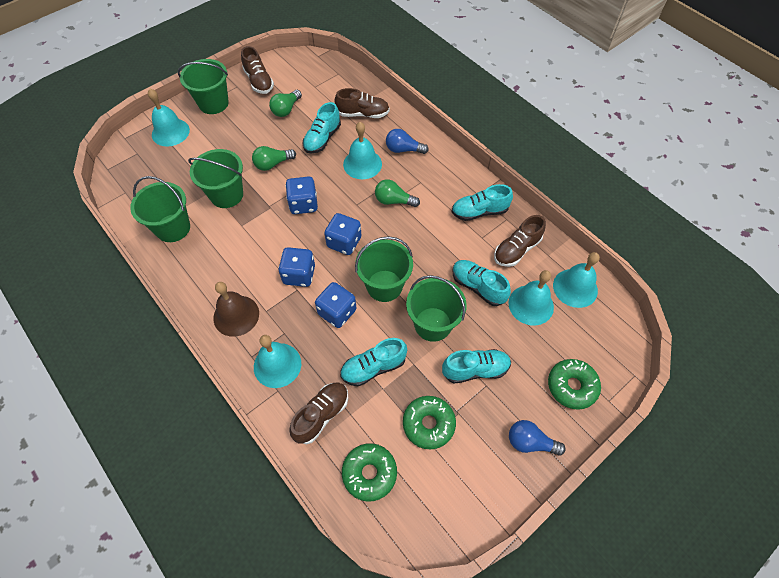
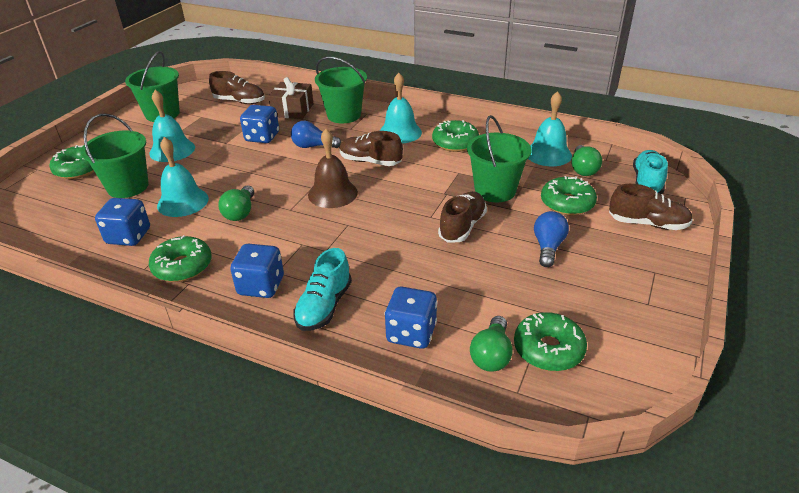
brown gift: none = 0 -> [268,77,314,119] = 1
green bucket: [130,176,190,242] [178,59,229,114] [188,149,243,208] [355,236,413,302] [406,275,467,342] = 5 -> [81,114,149,198] [125,51,180,122] [315,56,367,123] [467,115,531,202] = 4
green donut: [342,443,397,501] [403,396,456,449] [548,359,601,410] = 3 -> [49,145,94,179] [149,235,212,282] [432,120,479,152] [514,312,587,371] [541,176,597,215] = 5
turquoise bell: [148,89,190,147] [254,335,301,388] [343,122,382,179] [508,270,554,325] [553,252,600,308] = 5 -> [149,90,195,162] [157,137,209,217] [380,73,422,143] [528,91,572,166] = 4
turquoise shoe: [302,102,341,154] [340,338,407,386] [442,349,511,384] [452,184,513,221] [453,260,511,306] = 5 -> [293,248,352,331] [633,150,668,194] = 2

